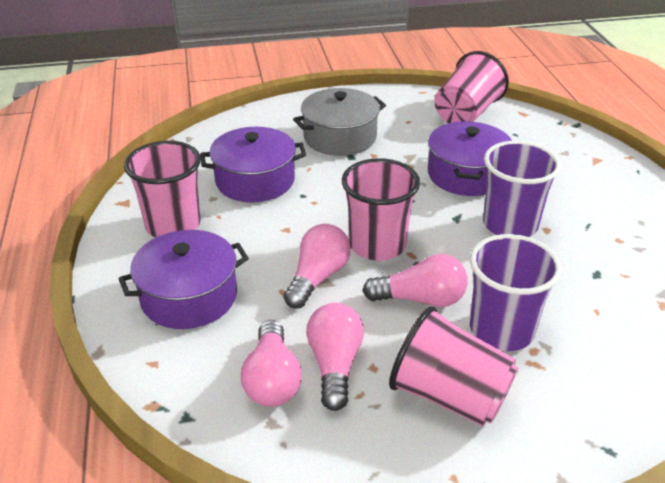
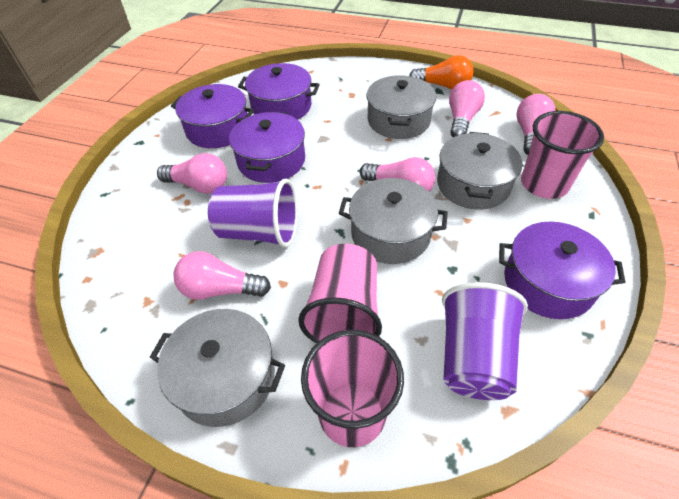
grey pot: [293,88,386,156] = 1 -> [150,309,285,427] [339,178,448,264] [367,75,436,139] [437,132,522,210] = 4
orange light bulb: none = 0 -> [409,55,474,89] = 1
pink cup: [124,141,201,237] [342,158,420,261] [389,306,518,426] [435,51,509,123] = 4 -> [298,244,382,343] [301,330,404,447] [521,111,604,199] = 3
pink light bulb: [241,320,302,407] [284,224,351,308] [306,303,364,411] [363,254,468,307] = 4 -> [157,153,227,194] [173,251,271,300] [360,157,435,192] [449,80,485,137] [516,94,555,155] = 5
purple pot: [118,230,249,329] [200,127,306,202] [428,121,512,196] = 3 -> [171,84,254,148] [229,111,305,183] [238,63,320,120] [499,221,625,319] = 4

